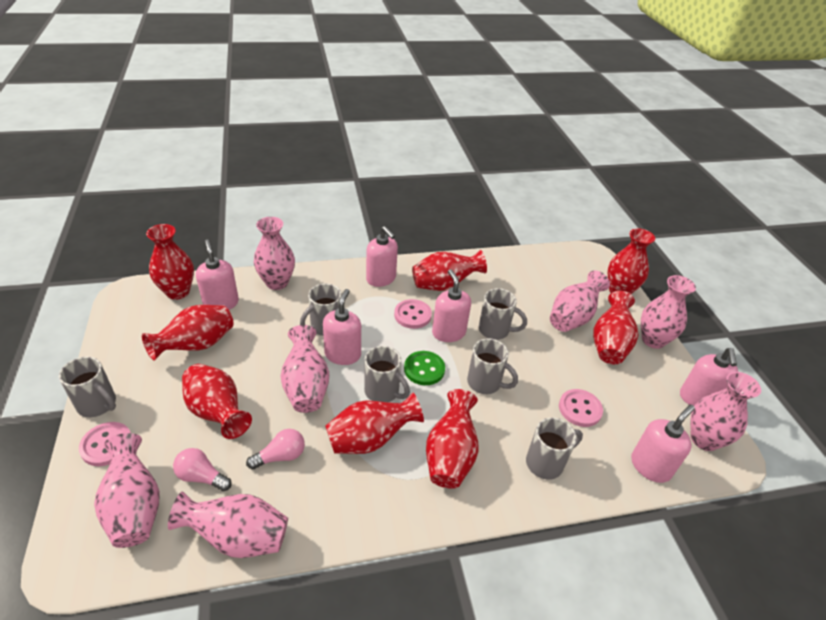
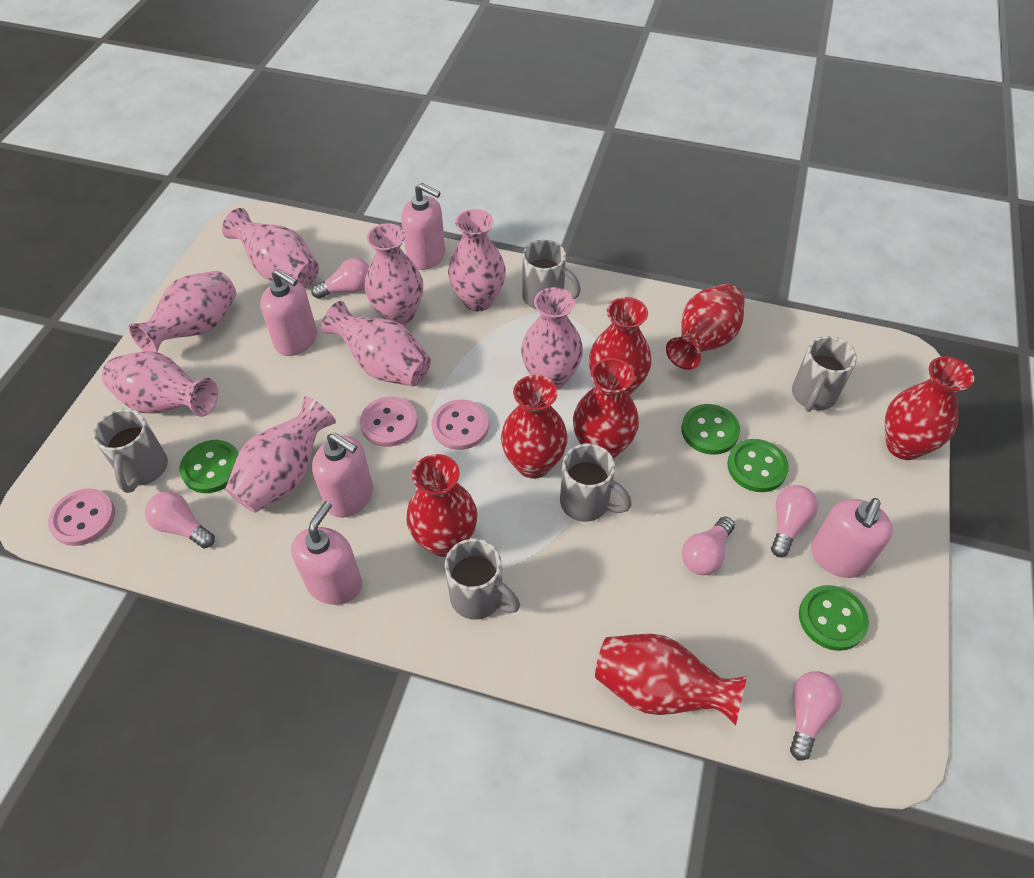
green button: [404,351,445,385] = 1 -> [180,440,239,493] [681,404,740,455] [727,439,789,492] [799,585,869,651] = 4
grey mug: [59,357,116,417] [300,283,342,336] [364,346,410,402] [467,338,518,394] [479,288,527,340] [526,417,583,480] = 6 -> [93,409,168,493] [445,539,520,620] [522,240,581,309] [560,444,632,522] [792,336,857,412] = 5
pink light bulb: [173,448,232,492] [246,429,305,470] = 2 -> [145,491,215,549] [311,258,369,299] [682,517,735,575] [771,485,818,557] [790,671,842,761] = 5
pink soap dispenser: [196,240,239,310] [323,289,361,365] [366,226,398,287] [432,269,471,342] [631,405,695,483] [680,348,738,406] = 6 -> [260,269,317,356] [291,501,362,605] [312,433,373,518] [401,183,445,270] [811,498,893,578] = 5
pink vase: [94,433,160,548] [168,492,288,558] [254,217,295,290] [280,325,329,413] [550,270,610,332] [641,275,696,349] [690,372,761,451] = 7 -> [102,351,218,417] [128,271,236,352] [222,208,319,288] [225,396,336,513] [321,301,431,386] [365,223,423,325] [448,209,506,311] [521,287,583,390] = 8
red vase: [142,305,233,360] [146,224,194,300] [182,364,252,439] [325,392,424,454] [412,250,487,291] [426,389,479,489] [593,291,638,364] [607,228,655,294] = 8 -> [406,454,478,557] [501,375,568,479] [573,358,639,459] [589,297,651,396] [595,634,747,725] [666,284,745,370] [885,356,974,460] = 7

